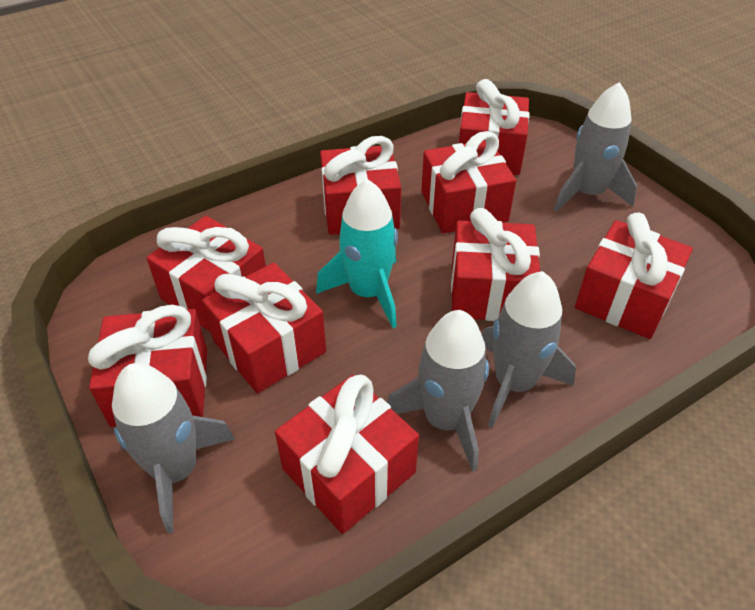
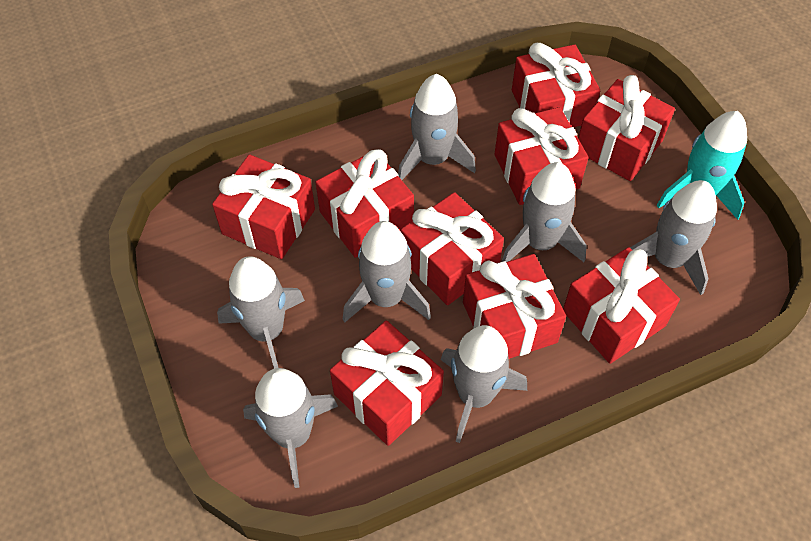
grey rocket: [112,363,235,533] [387,310,489,472] [482,271,576,428] [554,82,637,212] = 4 -> [217,256,305,369] [243,368,338,488] [343,221,431,323] [398,74,476,180] [441,325,527,443] [502,162,587,262] [630,180,717,295] = 7

